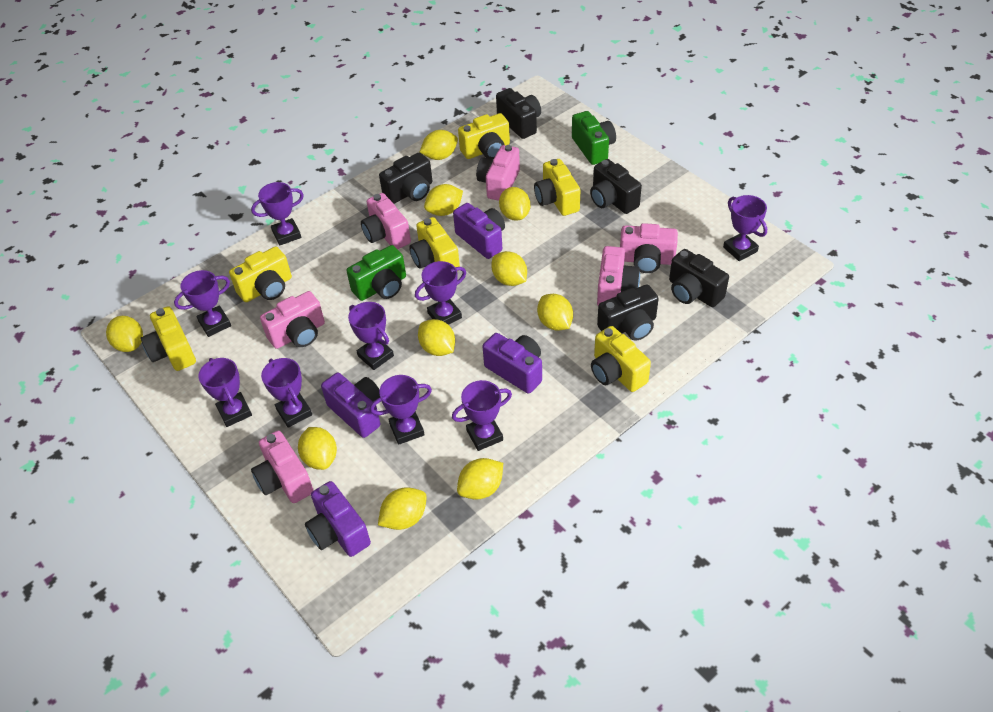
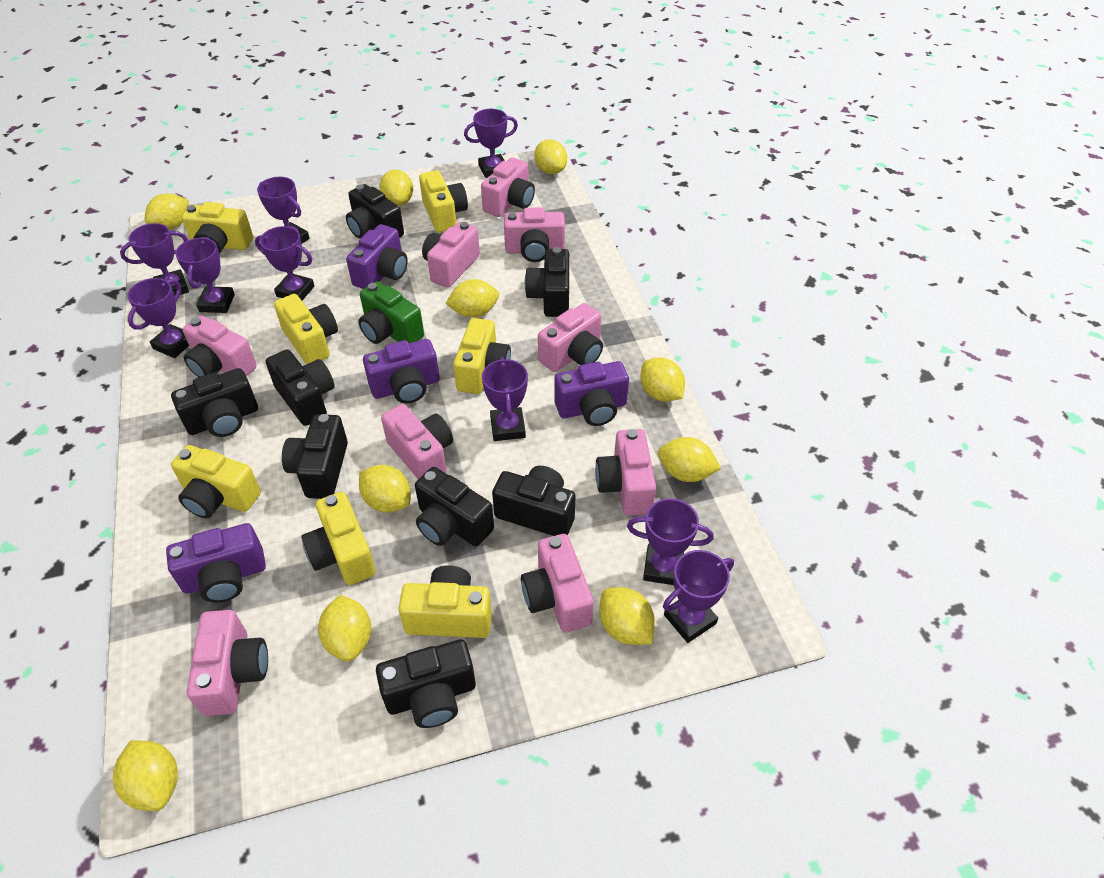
black camera: [379,152,432,204] [496,88,541,139] [590,159,642,214] [597,284,659,341] [669,249,729,307] = 5 -> [171,368,258,437] [266,349,335,426] [282,414,348,499] [346,184,404,239] [376,639,476,728] [415,467,494,546] [492,466,576,536] [525,247,569,317] = 8
green camera: [346,245,406,301] [572,111,616,165] = 2 -> [358,281,424,344] = 1
pink camera: [251,431,314,503] [260,291,325,349] [361,193,411,249] [476,145,520,201] [597,246,640,305] [620,223,678,273] = 6 -> [183,315,257,377] [187,610,268,716] [381,404,453,479] [422,222,480,288] [481,157,535,217] [504,207,565,262] [521,534,594,633] [538,303,603,372] [595,429,656,516] = 9
yellow camera: [141,306,196,371] [229,246,292,302] [409,217,460,269] [458,113,510,159] [534,159,580,216] [591,326,651,392] = 6 -> [171,445,261,518] [182,202,253,254] [274,294,338,364] [301,492,376,585] [398,565,492,638] [419,170,468,232] [453,318,511,394] = 7

